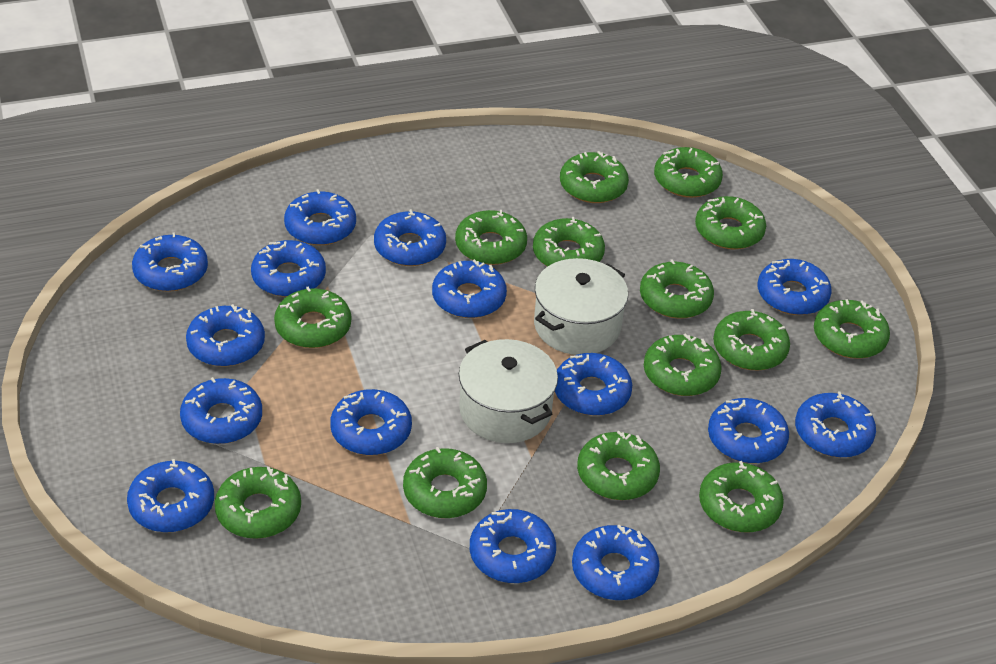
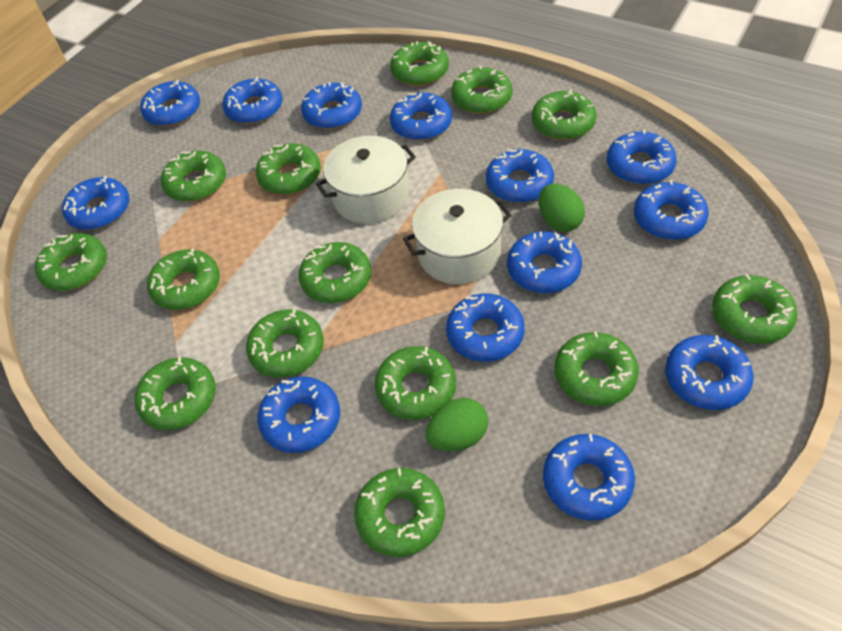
blue donut: [127,459,214,532] [132,232,208,292] [180,377,262,444] [186,304,265,366] [251,240,326,297] [284,189,356,245] [330,389,412,455] [374,209,446,266] [432,259,507,318] [470,509,556,583] [555,353,632,416] [572,524,660,600] [708,398,789,463] [758,259,832,315] [795,392,876,458] = 15 -> [62,176,129,230] [140,80,200,126] [223,77,282,124] [257,377,340,453] [301,82,362,129] [390,93,452,141] [446,294,525,362] [486,149,554,203] [507,231,582,293] [543,434,635,521] [607,130,677,185] [634,180,709,240] [665,335,754,410] = 13
green egg: none = 0 -> [426,398,488,451] [539,184,585,232] = 2

